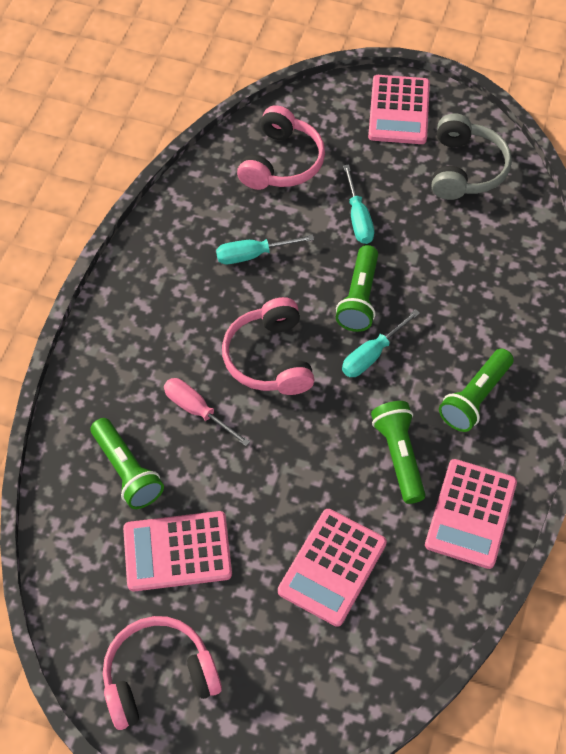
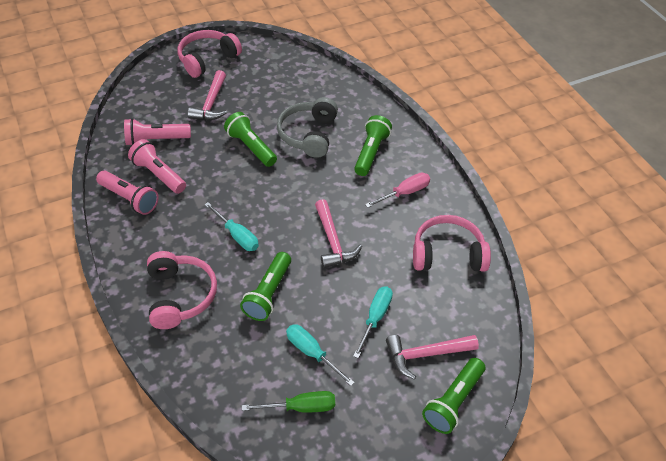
green screwdriver: none = 0 -> [242,391,335,413] = 1
pink calculator: [123,511,232,591] [278,509,387,627] [368,75,430,144] [425,459,517,569] = 4 -> none = 0
pink flashlight: none = 0 -> [96,170,159,215] [124,118,191,145] [128,139,186,194] = 3
pink hammer: none = 0 -> [188,70,227,120] [315,199,362,268] [386,335,479,380] = 3

